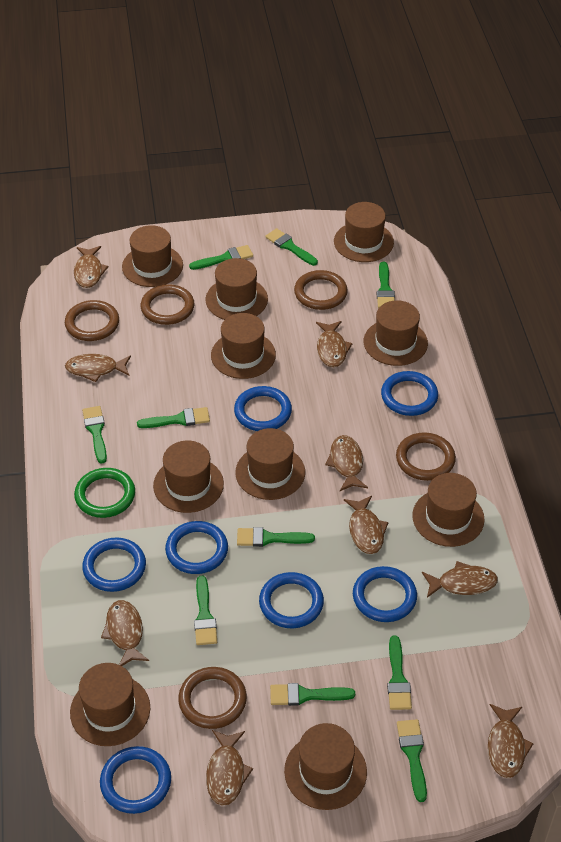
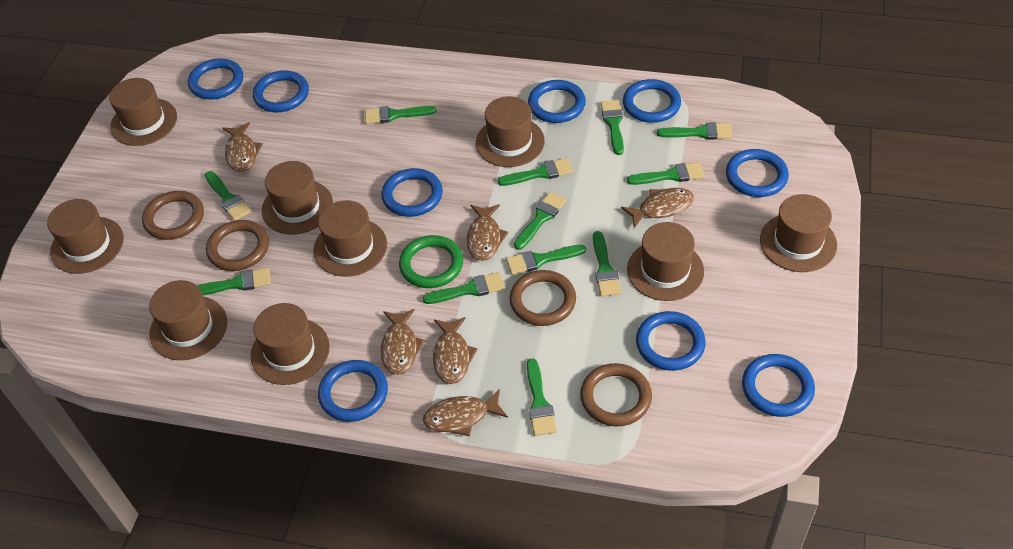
blue ring: [82,538,146,592] [100,746,171,814] [165,521,228,574] [234,386,292,431] [259,572,324,628] [353,566,417,622] [381,371,438,416] = 7 -> [188,58,243,100] [253,71,309,112] [318,360,388,422] [381,168,443,217] [528,80,586,123] [623,79,681,123] [636,311,706,371] [726,149,789,197] [742,354,815,417] = 9
brown fish: [65,354,131,382] [74,246,108,288] [101,600,149,666] [206,730,253,806] [316,321,353,367] [325,435,368,491] [344,496,388,554] [422,561,498,598] [488,704,534,778] = 9 -> [223,122,263,172] [380,309,425,375] [423,389,508,436] [433,317,477,384] [467,204,508,261] [621,188,694,228] = 6
brown hat: [70,663,150,746] [122,225,183,287] [153,440,224,513] [206,258,268,320] [211,313,276,379] [235,428,305,500] [284,723,367,810] [334,202,394,262] [364,300,428,366] [412,473,485,547] = 10 -> [47,199,124,274] [109,78,177,146] [149,280,227,360] [250,303,330,385] [262,161,333,235] [313,200,387,277] [476,96,545,167] [627,222,704,301] [760,194,837,272] = 9
brown ring: [65,300,119,341] [141,284,194,325] [178,667,247,729] [294,270,348,310] [396,432,456,481] = 5 -> [142,191,204,240] [206,220,269,271] [509,270,576,326] [580,363,652,427] = 4
green brush: [82,406,107,464] [137,407,210,428] [189,245,253,270] [194,576,217,645] [237,527,315,547] [265,228,318,266] [270,683,355,706] [377,262,395,308] [387,636,412,710] [397,719,427,802] = 10 -> [197,268,271,295] [205,171,251,221] [365,106,437,124] [423,272,505,304] [498,158,573,186] [506,244,586,275] [514,192,566,250] [527,358,557,436] [593,231,621,296] [601,100,624,155] [627,162,705,185] [657,122,733,140] = 12

